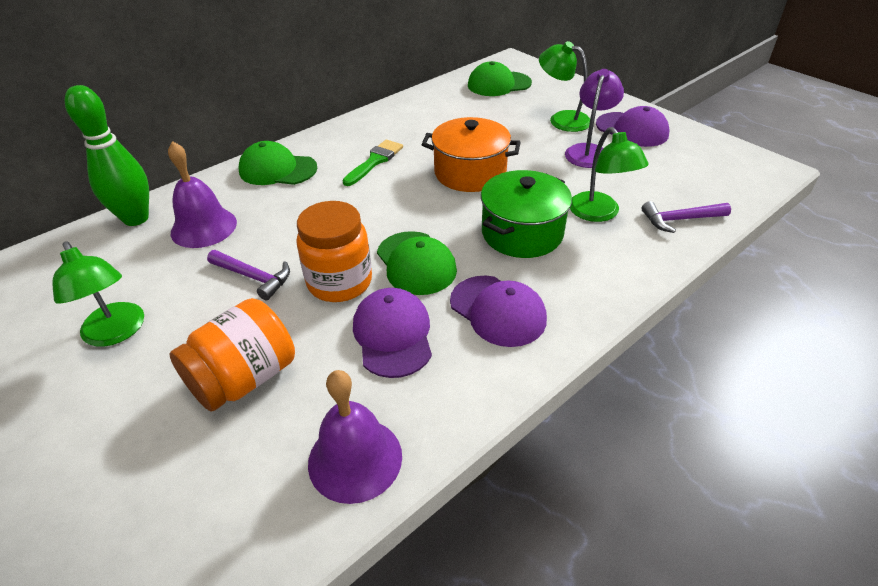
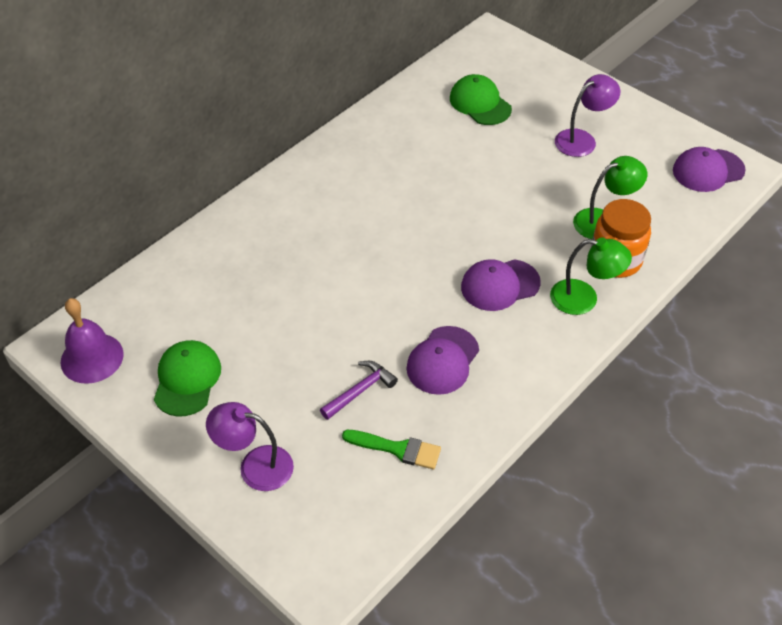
green bowling pin: [65,85,149,226] = 1 -> none = 0
green cap: [239,141,317,185] [377,231,457,295] [468,61,532,96] = 3 -> [154,340,221,417] [450,74,512,125] = 2
green lamp: [52,241,144,347] [539,41,590,132] [570,127,649,222] = 3 -> [550,238,632,315] [573,156,647,239] = 2
green pot: [481,170,572,258] = 1 -> none = 0
orange jar: [169,298,295,411] [296,201,372,302] = 2 -> [591,199,651,278] = 1
orange pot: [421,117,521,192] = 1 -> none = 0
purple bell: [168,141,237,248] [308,370,402,504] = 2 -> [61,298,124,384] = 1
purple hammer: [207,250,290,300] [642,201,731,233] = 2 -> [320,361,398,420] = 1
purple lamp: [565,69,624,168] = 1 -> [206,402,294,491] [555,74,620,157] = 2

